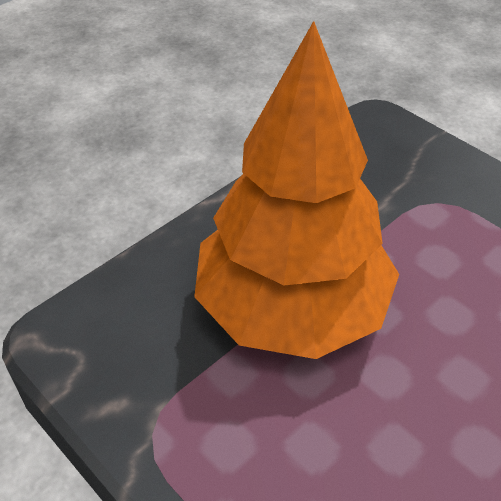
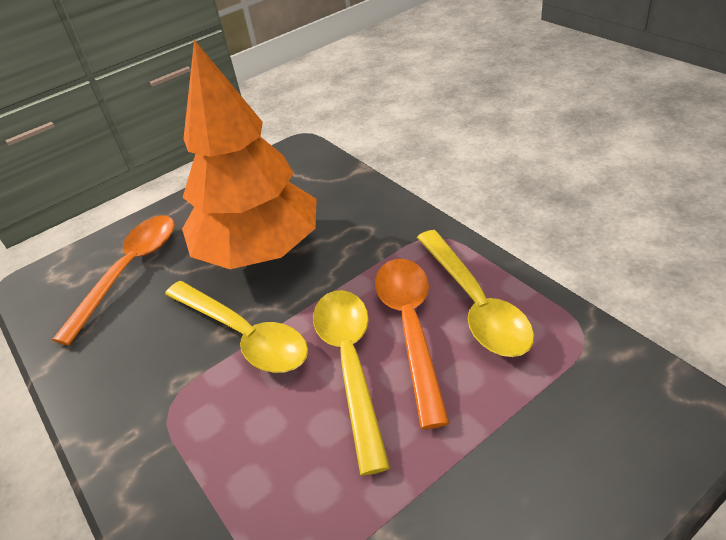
orange spoon: none = 0 -> [52,216,174,346] [375,259,449,429] = 2
yellow spoon: none = 0 -> [165,281,308,373] [313,290,390,476] [417,230,534,357] = 3

